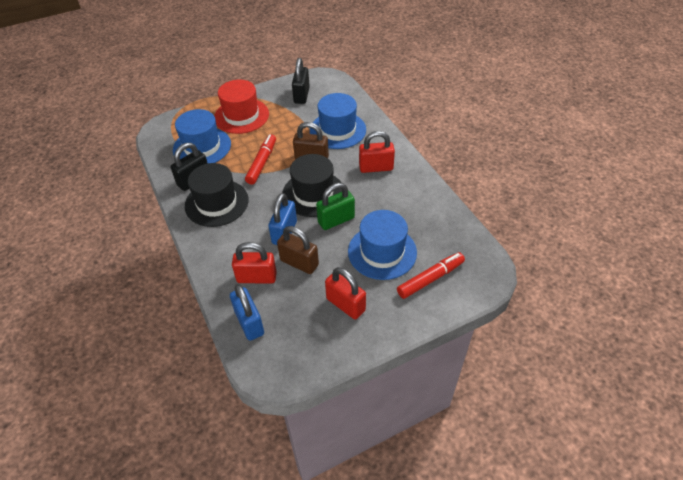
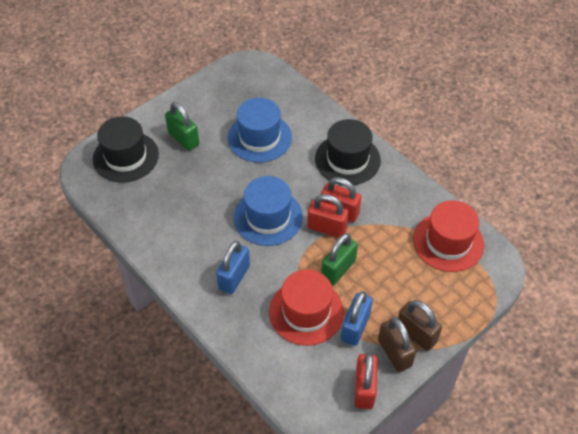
black padlock: [171,143,208,191] [292,58,310,104] = 2 -> none = 0
blue hat: [173,109,231,163] [310,93,366,149] [348,210,417,280] = 3 -> [228,98,292,162] [234,176,303,246] = 2
green padlock: [316,183,355,230] = 1 -> [165,102,200,151] [321,233,358,285] = 2
red hat: [214,80,269,134] = 1 -> [269,269,344,346] [413,200,484,272] = 2
red marker: [245,134,276,185] [397,252,465,299] = 2 -> none = 0

